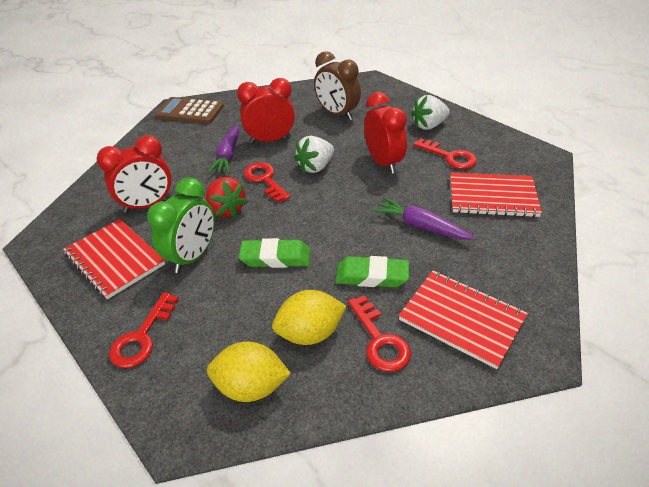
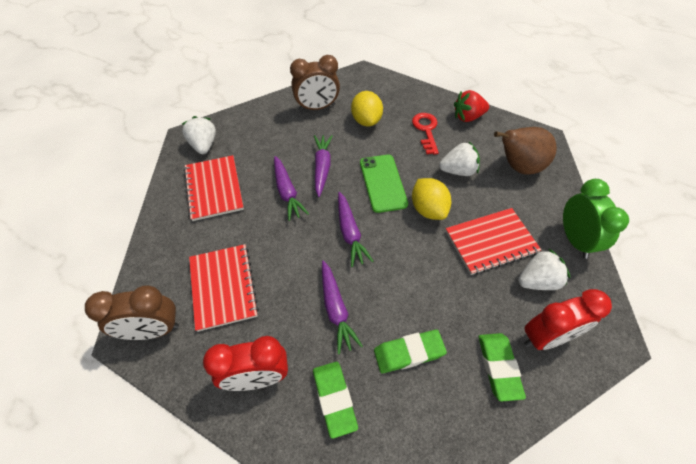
brown calculator: [155,97,224,124] = 1 -> none = 0
brown clock: [314,51,361,120] = 1 -> [85,285,179,340] [290,55,340,111] = 2
brown pear: none = 0 -> [494,127,557,174] = 1
green eraser: [239,238,310,268] [335,256,409,287] = 2 -> [313,362,358,439] [374,329,447,373] [478,333,526,402] = 3
green phone: none = 0 -> [360,155,408,213] = 1
purple carrot: [208,124,239,174] [373,197,475,240] = 2 -> [274,156,309,221] [314,135,333,197] [322,260,363,354] [338,192,373,267] = 4
red clock: [97,135,172,213] [237,78,295,144] [364,92,407,174] = 3 -> [203,336,288,391] [524,289,612,350] = 2
red key: [109,292,179,368] [244,162,291,203] [348,295,411,372] [413,138,477,169] = 4 -> [412,113,439,155] = 1
white strawberry: [294,136,334,173] [411,95,450,130] = 2 -> [182,116,216,154] [439,142,480,176] [518,248,570,290] = 3

